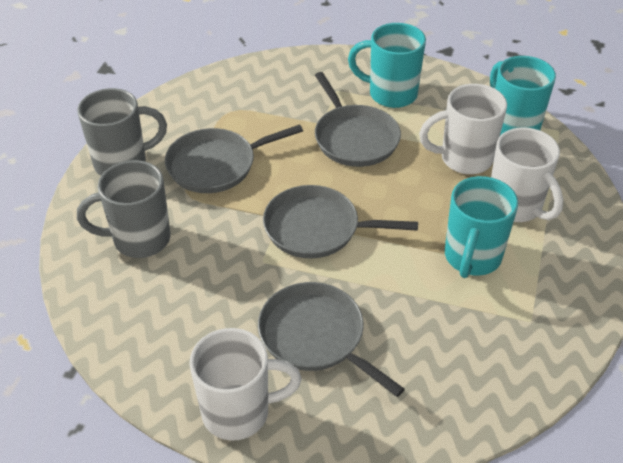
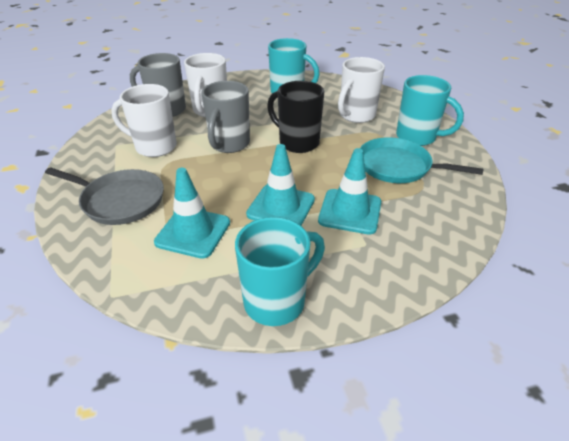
black mug: none = 0 -> [267,81,324,153] = 1
grey pan: [165,124,303,193] [258,282,405,397] [263,185,418,259] [315,72,401,167] = 4 -> [45,167,164,225] = 1
turquoise pan: none = 0 -> [360,137,483,183] = 1
turquoise traffic cone: none = 0 -> [154,168,230,259] [246,144,315,226] [318,148,381,235] = 3

